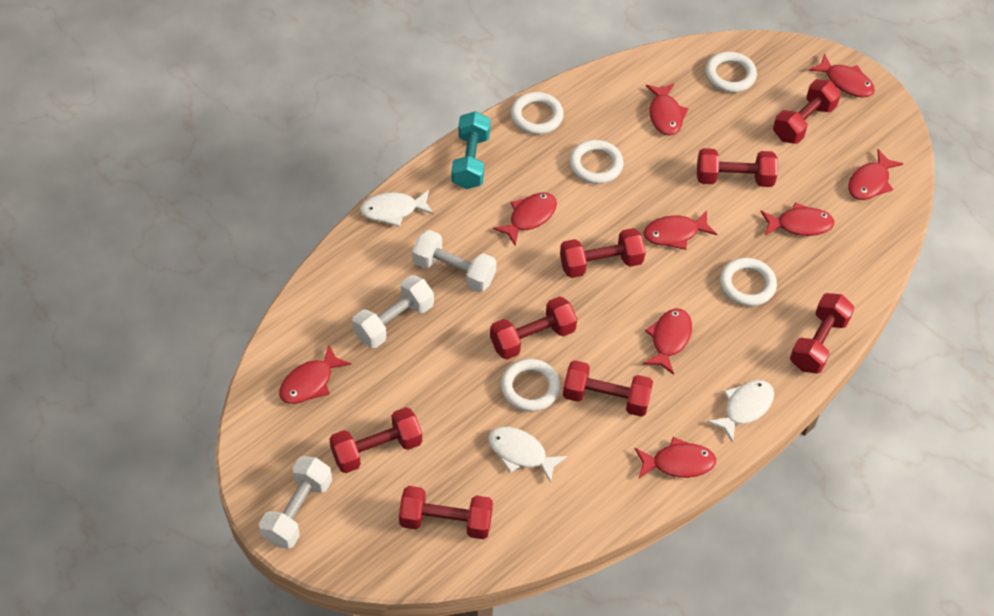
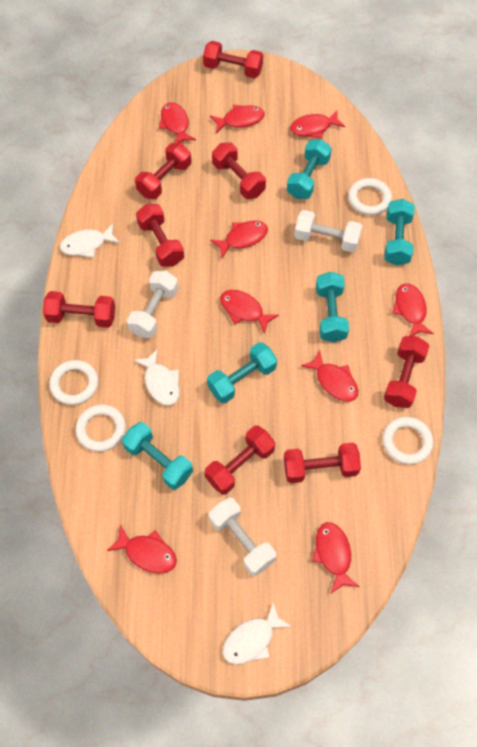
turquoise dumbbell: [452,111,490,189] = 1 -> [122,422,193,490] [207,342,277,403] [287,139,332,199] [316,272,349,343] [384,199,415,266] = 5
white ring: [501,359,560,412] [511,92,564,134] [569,140,623,184] [705,52,757,92] [720,258,777,306] = 5 -> [49,360,98,405] [76,404,126,452] [348,178,392,215] [383,417,433,465] = 4

